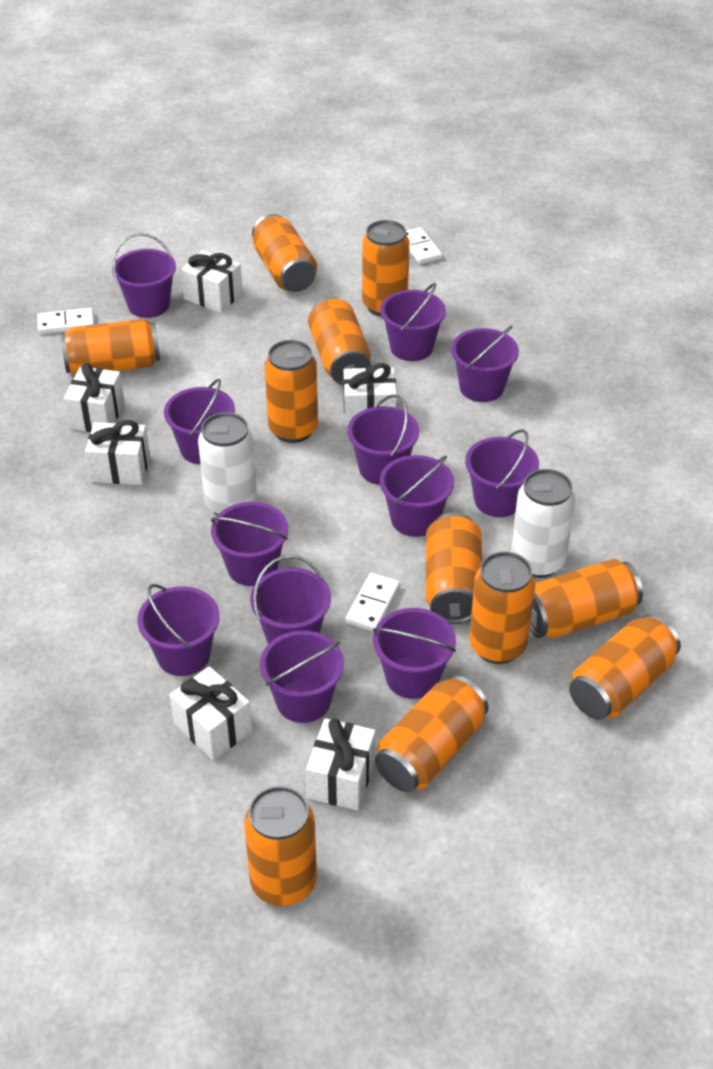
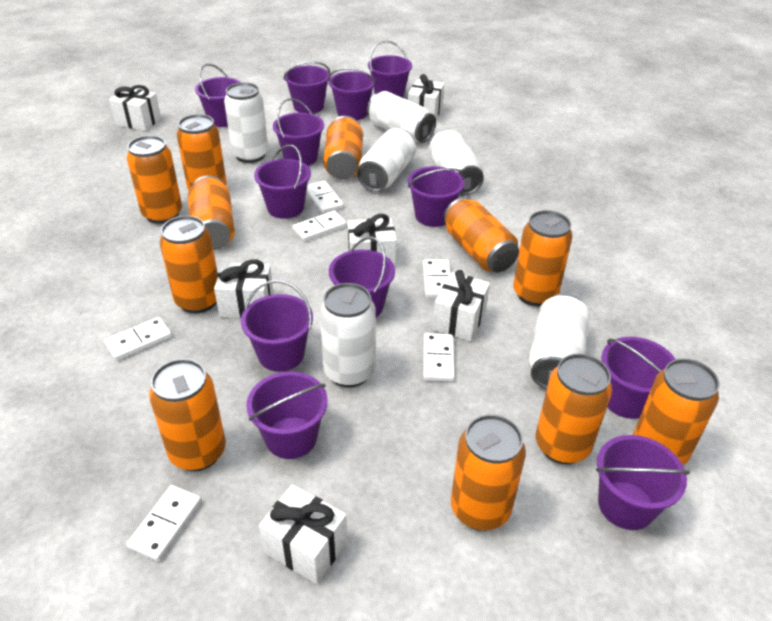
white can: [198,412,258,515] [511,469,576,578] = 2 -> [224,82,268,163] [320,283,376,388] [357,128,416,192] [367,91,436,143] [428,130,484,195] [529,294,590,389] = 6
white domino: [37,308,94,334] [345,573,400,631] [406,227,442,264] = 3 -> [104,317,172,361] [127,485,201,561] [292,211,346,241] [306,181,344,213] [423,259,450,298] [423,333,455,382] = 6

